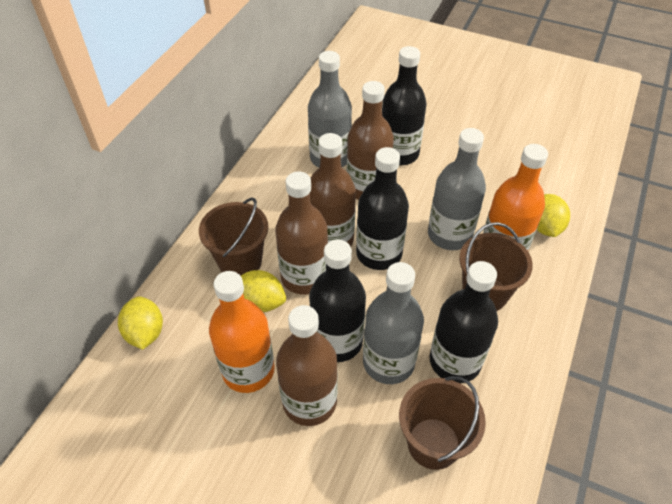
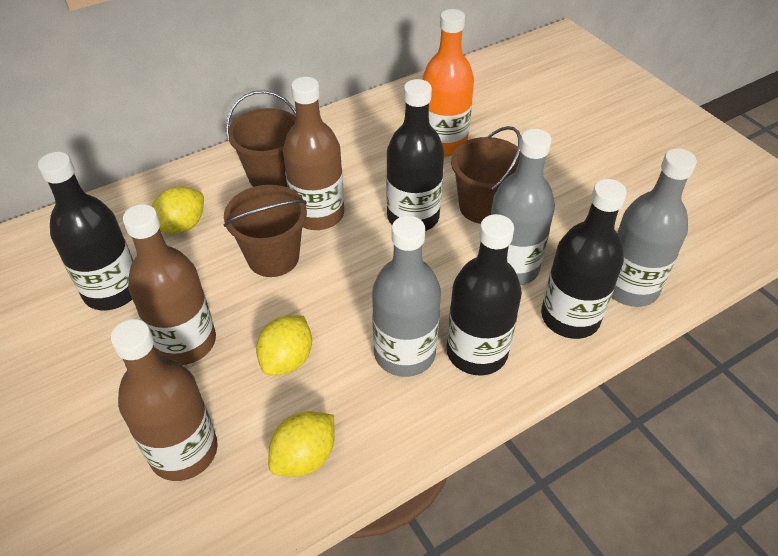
brown bottle: [275,171,328,295] [276,305,338,426] [310,133,356,247] [347,81,394,200] = 4 -> [111,319,218,481] [123,204,216,365] [283,77,344,230] = 3
orange bottle: [209,271,275,393] [483,144,548,251] = 2 -> [422,9,474,156] = 1

